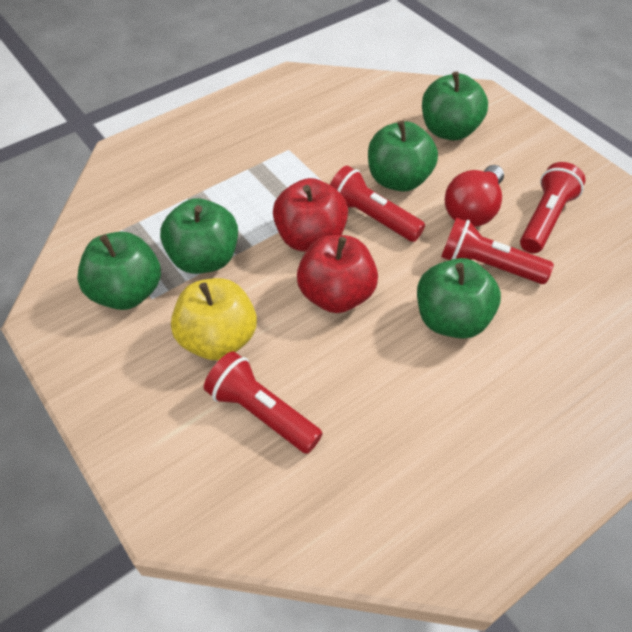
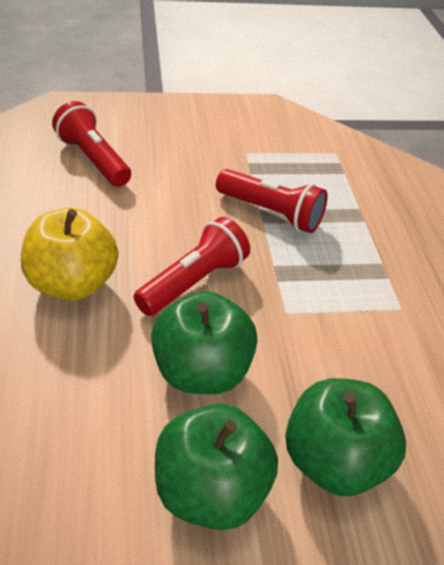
green apple: [77,232,161,310] [160,198,238,274] [368,121,438,192] [417,258,501,339] [422,71,488,141] = 5 -> [151,291,257,395] [155,404,278,530] [285,378,406,496] = 3
red apple: [273,178,348,252] [297,235,378,313] = 2 -> none = 0
red flashlight: [204,351,323,454] [330,166,425,242] [441,217,554,284] [520,162,585,253] = 4 -> [52,101,131,187] [134,217,250,316] [216,169,328,233] = 3
red light bulb: [445,165,504,227] = 1 -> none = 0

